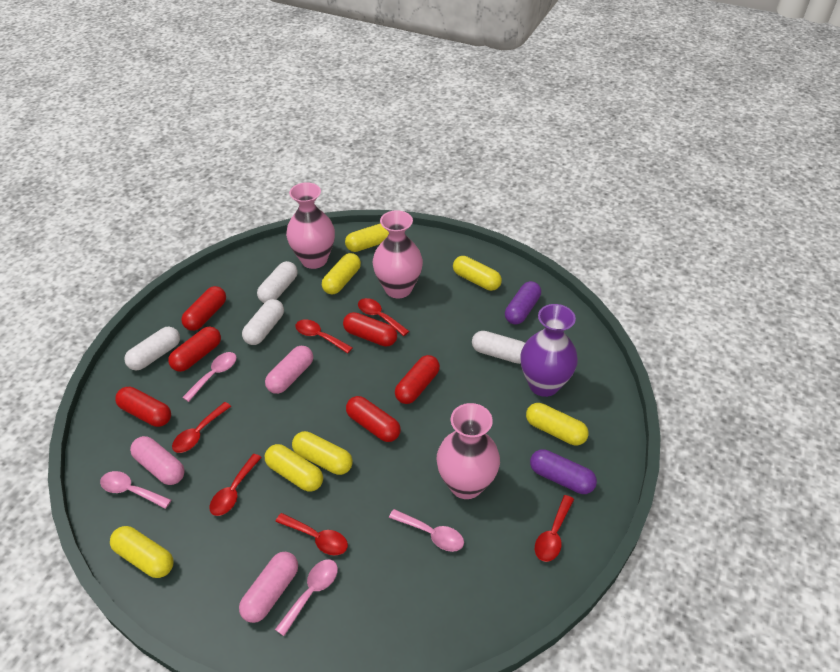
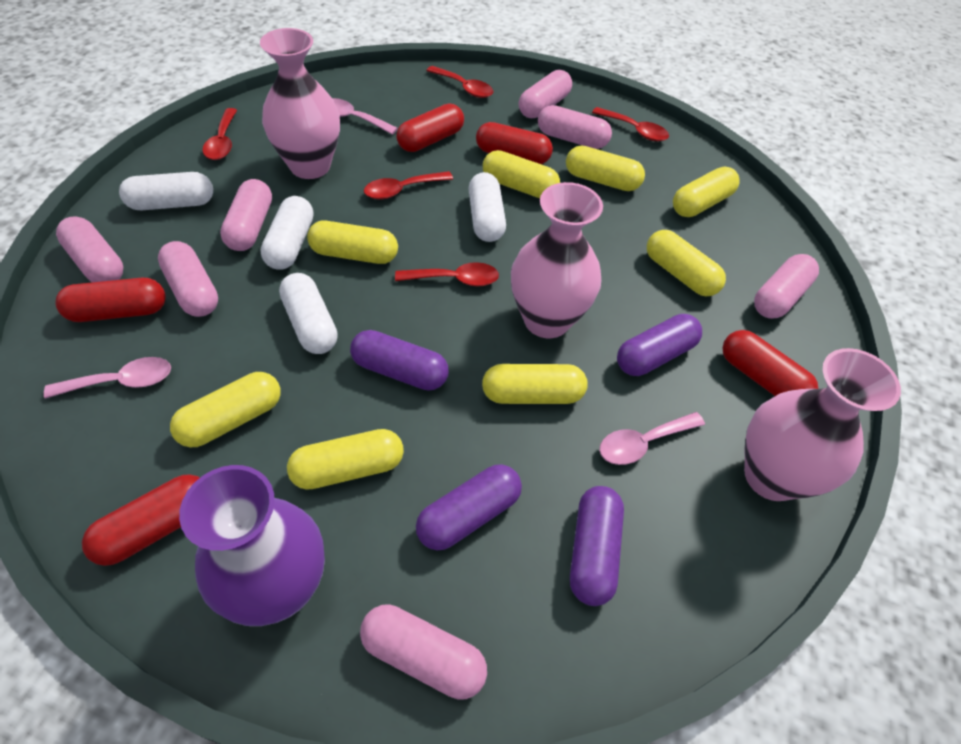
pink capsule: [130,436,185,485] [239,552,298,623] [265,346,313,394] = 3 -> [56,217,123,282] [158,241,218,317] [220,179,272,251] [360,604,487,700] [519,70,572,118] [538,105,612,149] [754,254,819,319] = 7
pink spoon: [100,471,171,509] [182,352,237,402] [275,559,338,636] [389,509,464,552] = 4 -> [44,357,171,399] [332,98,398,135] [599,412,705,465] = 3
purple capsule: [505,281,541,325] [530,449,597,494] = 2 -> [350,330,449,391] [416,464,522,551] [570,486,624,606] [617,314,702,376] = 4
red capsule: [115,387,171,427] [168,327,221,372] [181,286,226,331] [343,312,397,347] [346,396,401,442] [395,355,440,404] = 6 -> [55,278,166,322] [82,474,200,566] [396,104,464,152] [476,122,553,164] [722,330,818,396] = 5
red spoon: [172,402,231,453] [210,454,262,516] [275,513,348,555] [295,319,353,353] [358,298,409,336] [535,495,574,562] = 6 -> [202,108,237,160] [364,171,453,199] [395,262,499,287] [426,66,493,98] [592,107,669,141] = 5
yellow capsule: [110,526,173,578] [265,444,323,492] [292,431,353,475] [322,253,361,294] [345,223,389,252] [453,256,502,291] [526,403,589,445] = 7 -> [170,372,281,448] [287,429,404,490] [307,221,398,264] [482,364,588,404] [483,150,560,198] [566,145,645,191] [647,230,726,297] [673,167,740,217] = 8

